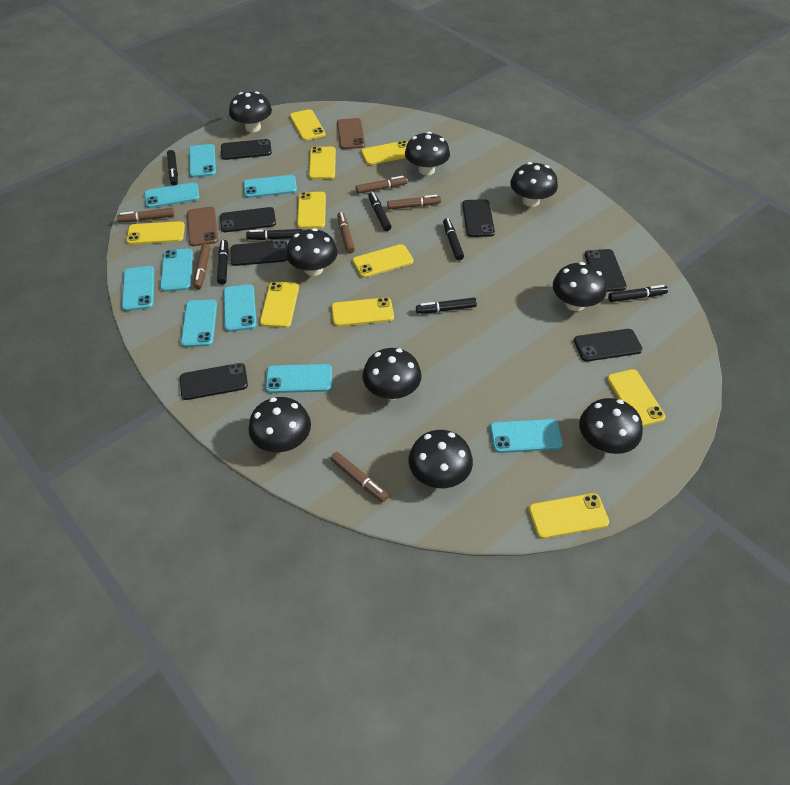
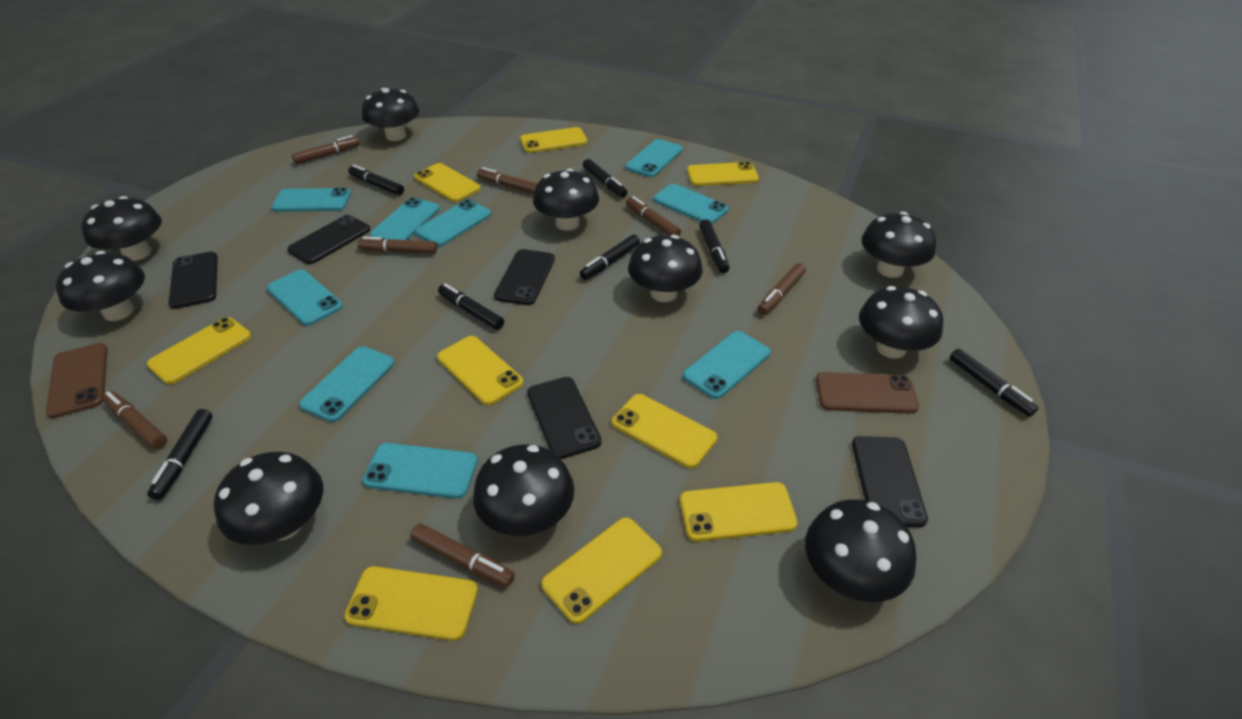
black mushroom: [229,91,272,132] [248,397,311,452] [286,228,338,276] [362,348,422,400] [405,132,450,175] [409,430,473,488] [510,162,558,207] [553,262,607,311] [579,398,643,454] = 9 -> [56,251,145,321] [81,196,162,261] [214,452,323,545] [362,88,419,141] [473,444,574,536] [533,169,599,231] [628,235,702,302] [805,499,916,602] [859,286,943,359] [861,212,936,278] = 10
black phone: [180,363,248,400] [220,207,276,232] [221,139,272,160] [230,240,287,266] [462,199,495,237] [574,329,642,361] [585,249,627,292] = 7 -> [169,252,218,309] [287,215,370,264] [494,249,555,305] [527,377,601,459] [852,436,928,527] = 5
brown marker: [117,208,174,222] [193,244,210,289] [331,452,388,502] [337,212,355,254] [356,176,408,194] [387,195,441,209] = 6 -> [102,391,167,449] [292,135,360,164] [358,236,437,254] [410,524,515,587] [477,167,537,194] [626,196,681,236] [757,263,806,315] = 7
yellow phone: [126,221,185,245] [260,282,299,328] [290,109,326,141] [297,192,326,229] [309,147,336,179] [331,297,394,327] [352,244,414,278] [361,141,408,165] [528,493,609,539] [607,369,665,426] = 10 -> [147,317,251,384] [344,566,478,641] [414,163,481,202] [437,336,524,405] [520,127,587,153] [541,517,662,624] [612,394,717,468] [680,482,798,542] [687,162,759,186] = 9

